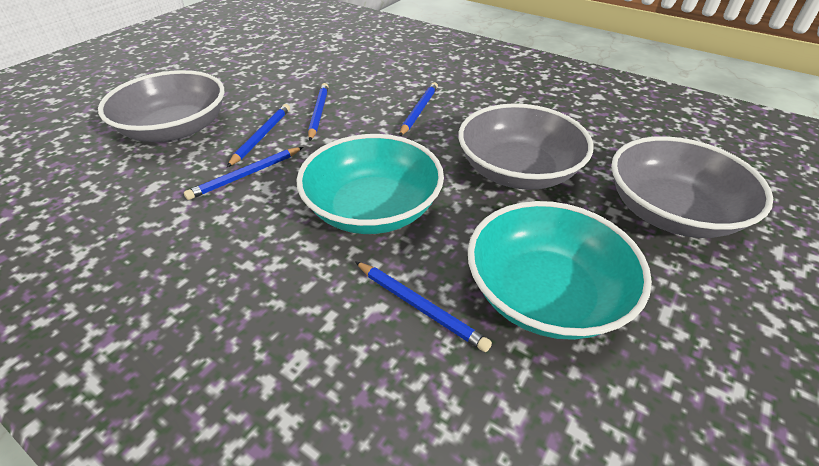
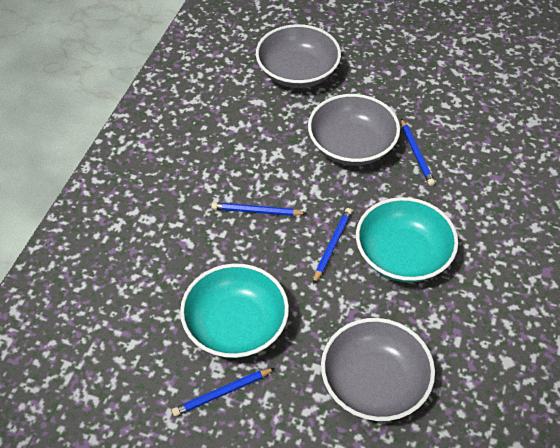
blue pencil: [184,147,303,200] [227,104,290,167] [308,83,329,141] [355,261,492,352] [399,82,438,136] = 5 -> [172,368,275,416] [211,202,307,216] [313,208,352,284] [401,119,435,186] = 4

